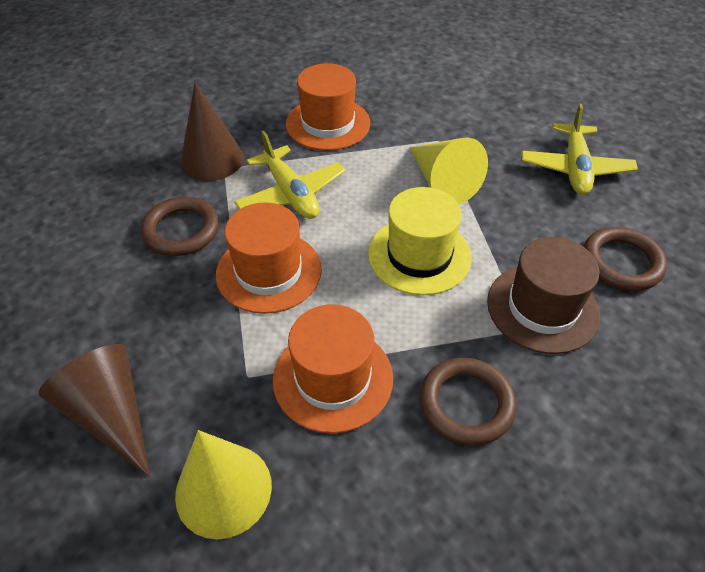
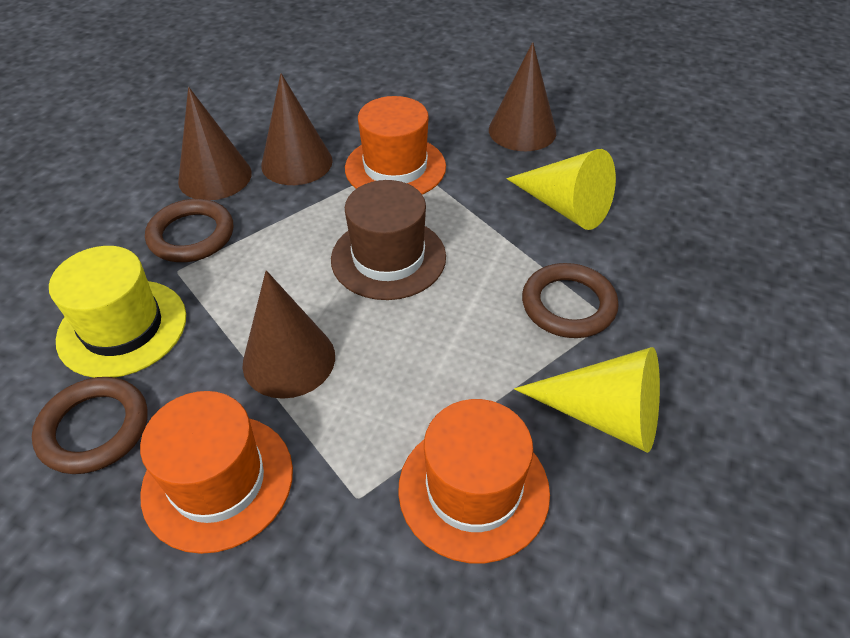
brown cone: [39,344,150,477] [180,83,244,181] = 2 -> [178,87,252,200] [242,270,335,399] [261,73,333,185] [489,42,556,151] = 4
yellow plane: [234,131,345,219] [521,104,638,195] = 2 -> none = 0

